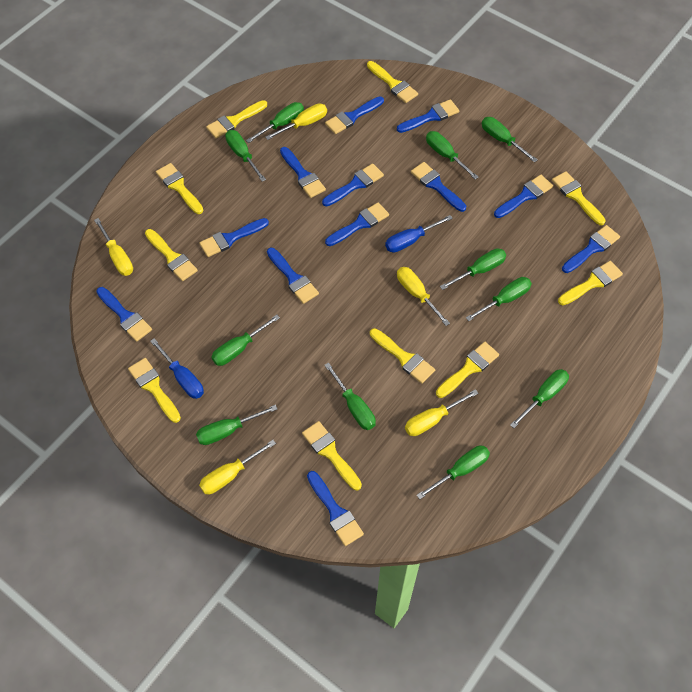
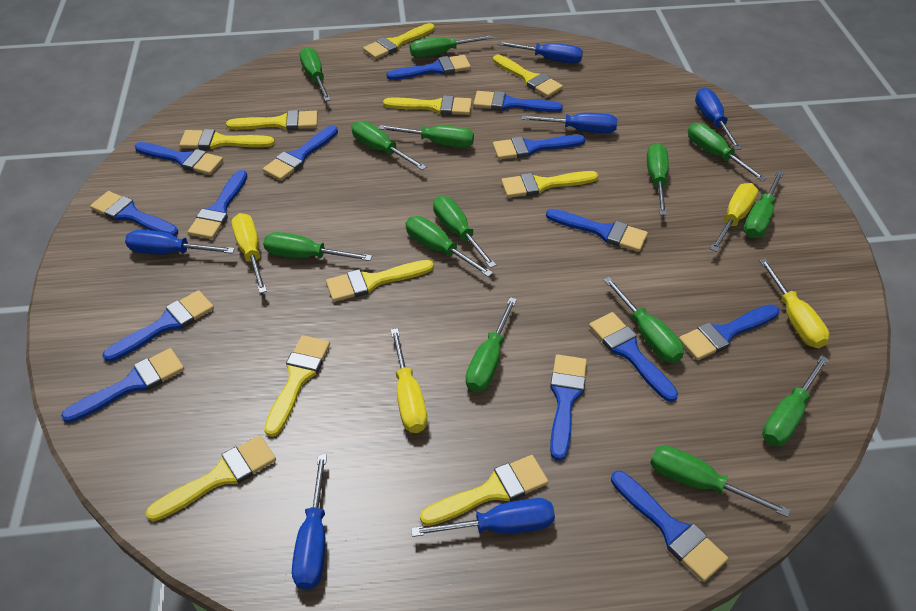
blue brush: [96,287,152,342] [199,218,269,257] [267,248,319,304] [280,147,326,198] [307,471,364,546] [322,163,384,206] [325,96,384,134] [325,202,389,246] [397,99,459,133] [411,162,466,212] [494,175,553,218] [562,225,620,273] = 12 -> [61,348,184,423] [90,191,178,236] [102,290,214,362] [135,142,223,175] [188,170,247,239] [263,125,338,181] [386,55,471,80] [474,91,563,112] [493,135,585,160] [546,209,648,252] [550,354,587,461] [589,312,678,402] [611,471,728,582] [679,304,779,360] = 14
blue screwdriver: [150,338,204,399] [385,215,453,253] = 2 -> [125,230,235,254] [292,454,327,590] [411,498,555,537] [497,41,583,64] [521,113,617,133] [695,88,742,150] = 6
green screwdriver: [196,405,277,445] [211,315,280,366] [225,130,266,182] [246,102,304,143] [324,362,376,430] [417,445,490,499] [426,131,478,179] [440,248,506,290] [466,277,532,321] [482,117,538,163] [510,369,569,428] = 11 -> [263,232,372,261] [300,47,331,101] [352,121,427,170] [379,125,474,148] [406,216,493,277] [410,35,493,58] [433,196,496,268] [466,297,517,392] [604,277,684,363] [647,143,669,215] [650,445,790,517] [688,123,767,181] [744,171,784,238] [762,355,829,446] = 14
yellow screwdriver: [94,218,133,276] [199,440,276,494] [265,103,327,140] [397,267,450,326] [405,389,478,436] = 5 -> [232,213,267,293] [390,328,427,433] [710,183,758,252] [759,258,829,348] = 4

